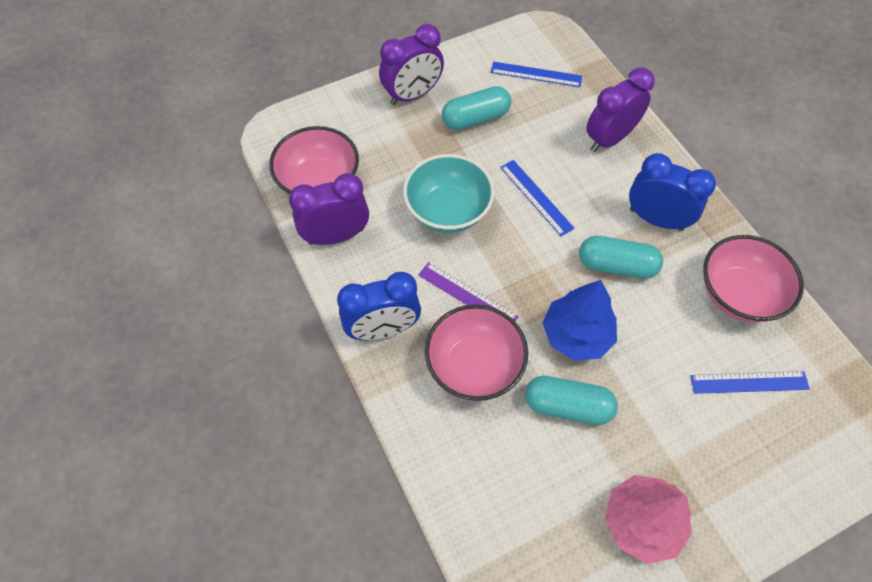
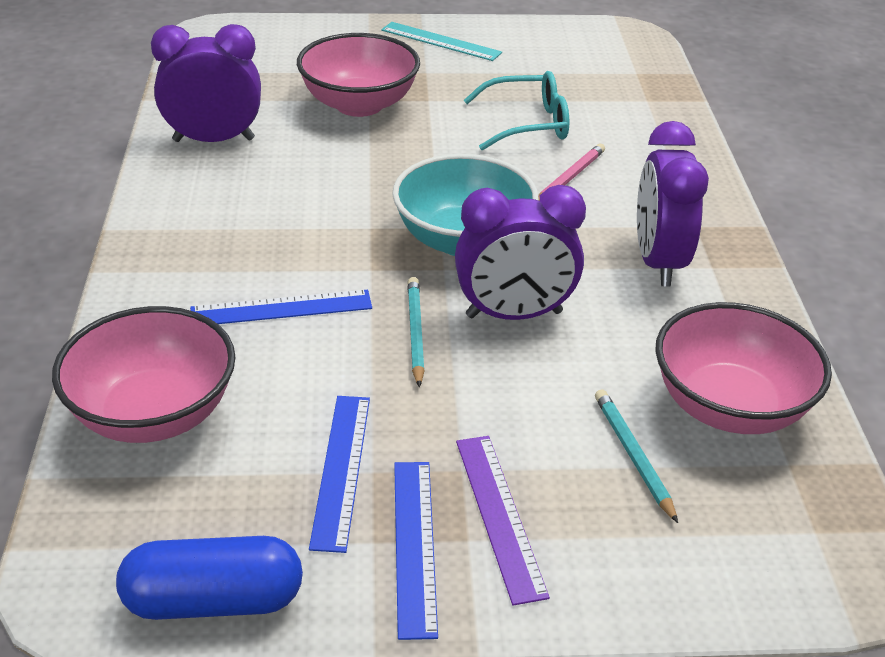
blue capsule: none = 0 -> [116,536,303,620] = 1
blue clock: [337,272,421,341] [629,153,716,231] = 2 -> none = 0
blue tree: [542,280,617,361] = 1 -> none = 0
pink pencil: none = 0 -> [538,144,605,201] = 1
pink tree: [605,475,692,564] = 1 -> none = 0
turquoise capsule: [442,86,511,130] [525,376,618,425] [579,236,663,279] = 3 -> none = 0
turquoise glasses: none = 0 -> [464,71,569,150] = 1
turquoise pencil: none = 0 -> [407,277,425,387] [595,390,678,523] = 2
turquoise ruler: none = 0 -> [381,22,502,61] = 1

